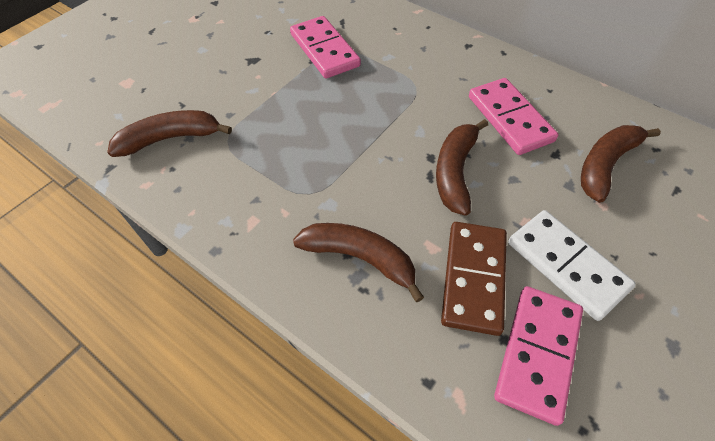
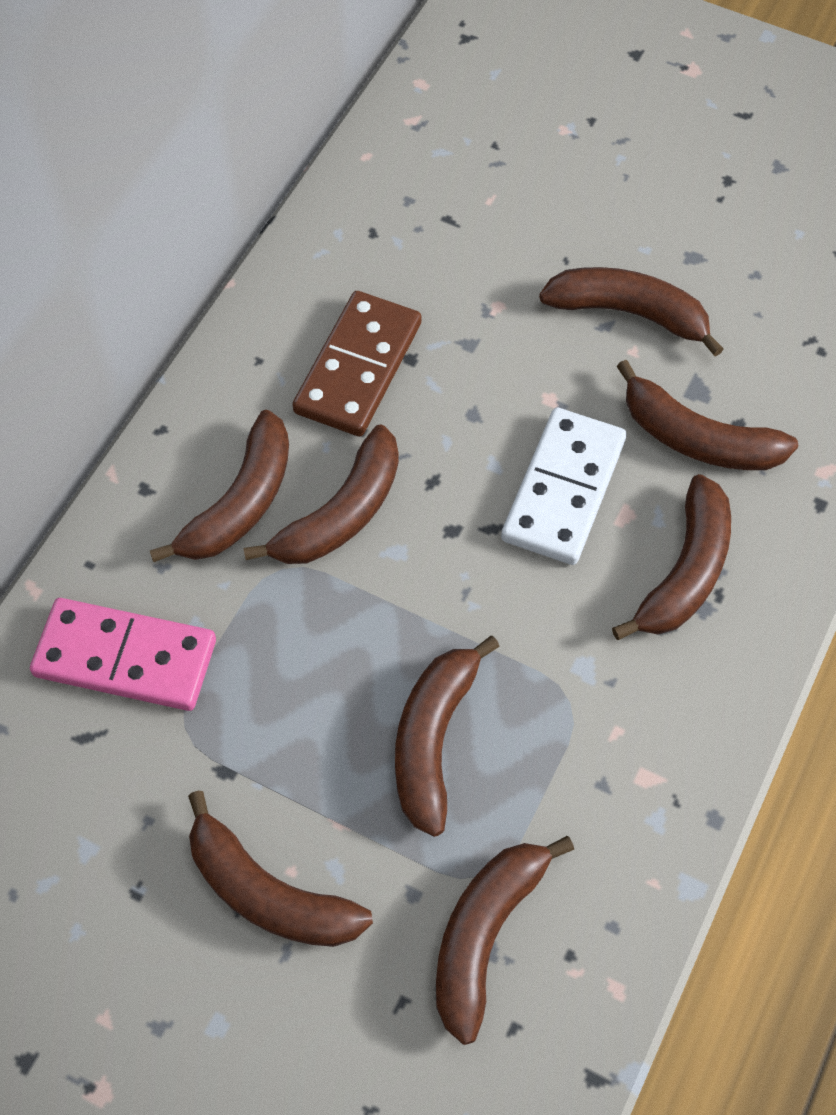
brown banana: [107,110,232,157] [293,223,424,302] [436,119,488,216] [581,125,661,203] = 4 -> [149,410,289,562] [188,790,373,947] [243,424,399,564] [395,636,500,837] [436,836,574,1045] [539,267,724,357] [612,474,731,640] [616,360,798,470] = 8
pink domino: [290,16,361,78] [469,78,558,155] [494,286,583,426] = 3 -> [30,598,216,711] = 1

